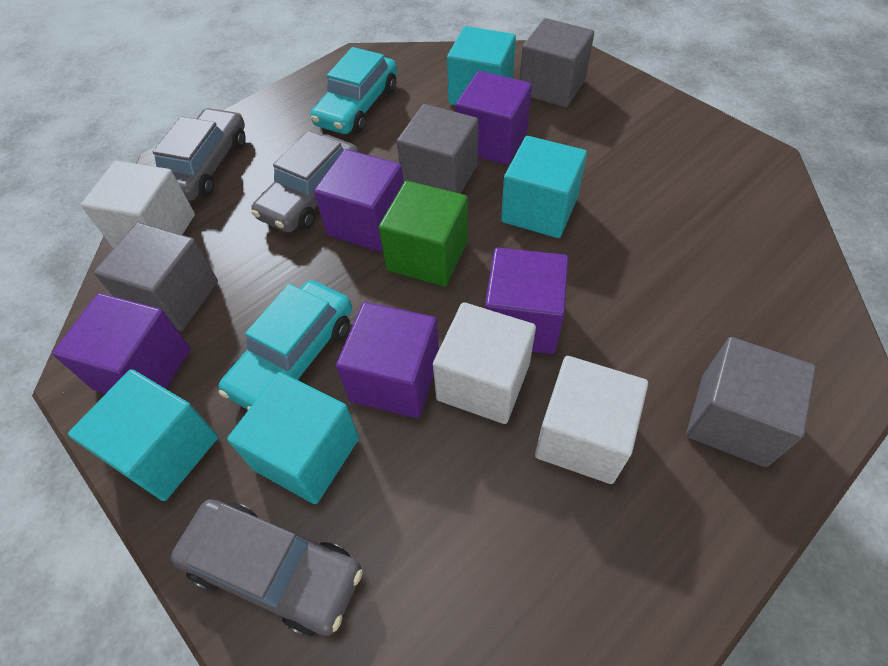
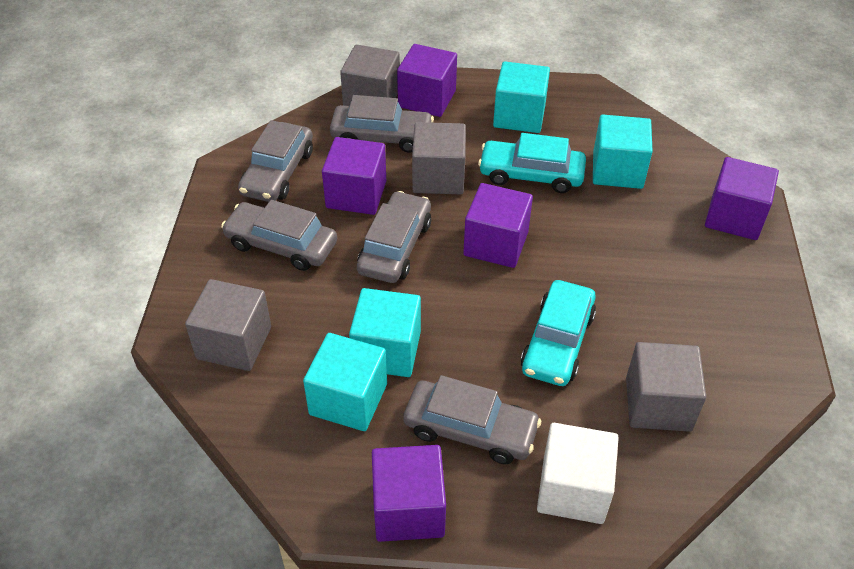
green cube: [379,181,468,287] = 1 -> none = 0
grey car: [153,108,245,201] [171,499,363,636] [251,131,359,233] = 3 -> [221,200,337,271] [238,120,313,202] [330,95,434,153] [357,191,431,283] [403,375,541,464] = 5
white cube: [81,161,195,248] [433,302,536,424] [535,356,648,484] = 3 -> [537,423,619,524] = 1

